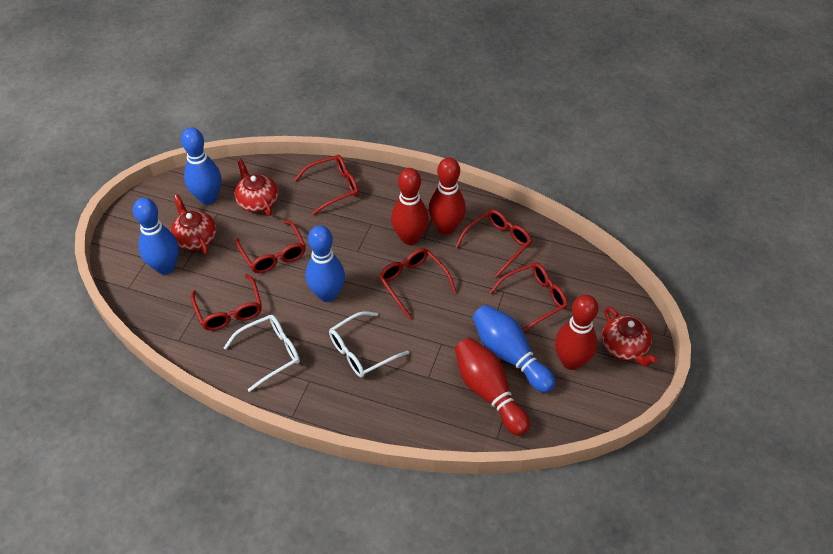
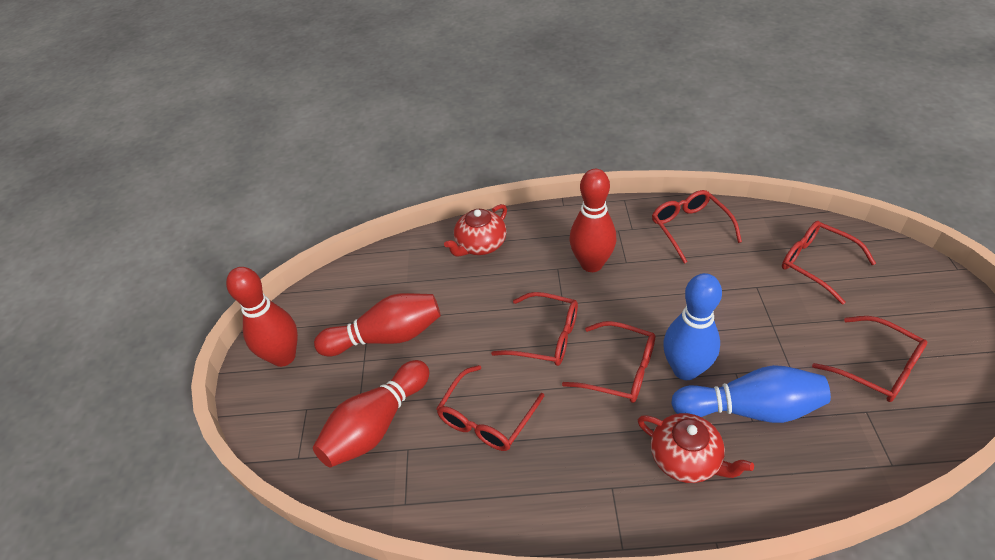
blue bowling pin: [133,197,179,275] [181,127,221,205] [305,225,345,302] [472,305,555,393] = 4 -> [663,273,722,380] [671,365,831,423] = 2
red teapot: [171,194,217,254] [235,159,279,216] [602,307,658,366] = 3 -> [444,204,507,257] [638,413,754,483] = 2
white glasses: [224,315,300,392] [329,311,409,378] = 2 -> none = 0

